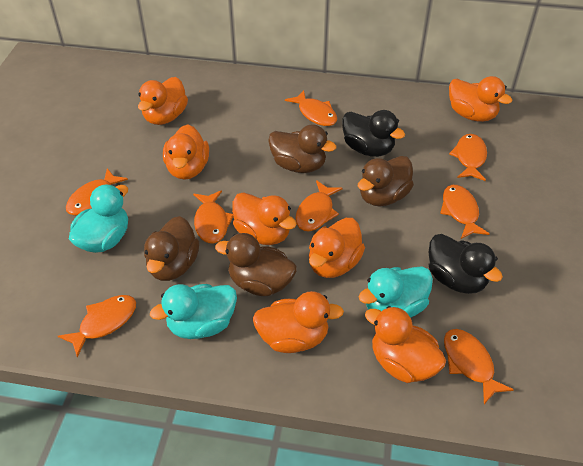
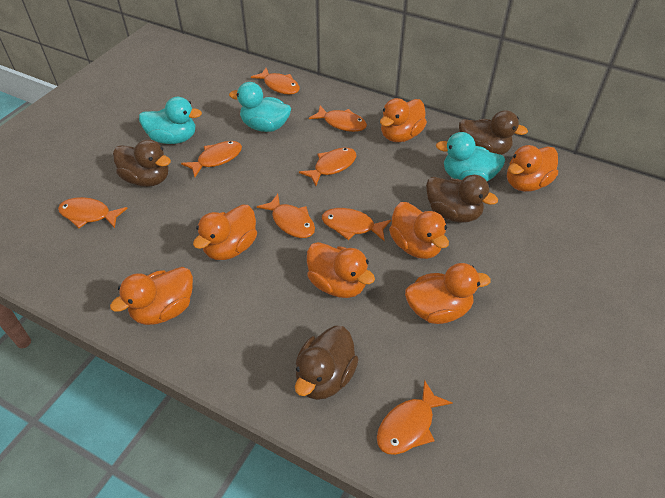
black duck: [342,110,405,157] [428,234,503,294] = 2 -> none = 0

